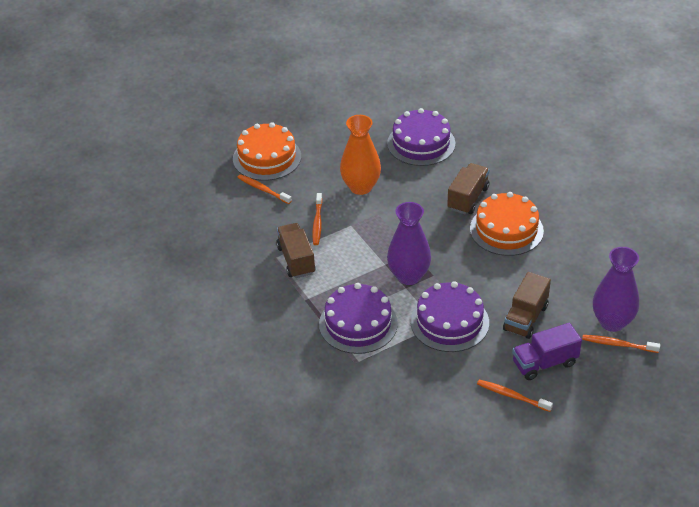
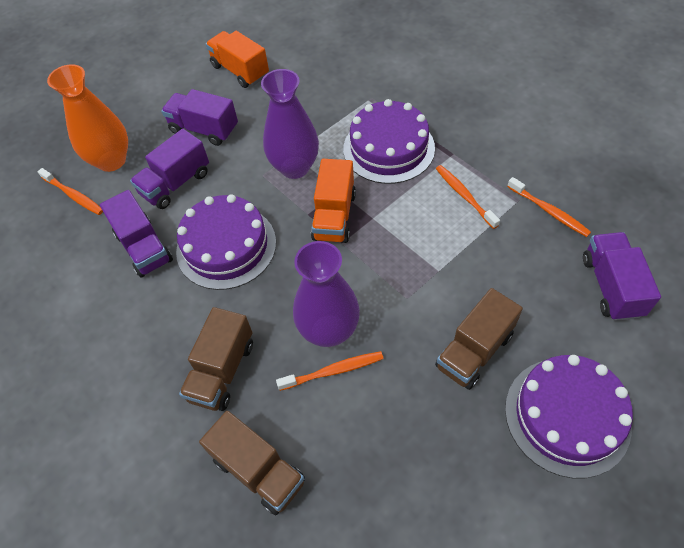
orange cake: [233,122,301,181] [470,192,544,256] = 2 -> none = 0
orange truck: none = 0 -> [206,31,269,88] [311,159,356,243] = 2
purple truck: [512,323,582,380] = 1 -> [100,190,173,277] [130,129,209,209] [161,89,238,146] [583,232,661,321] = 4

